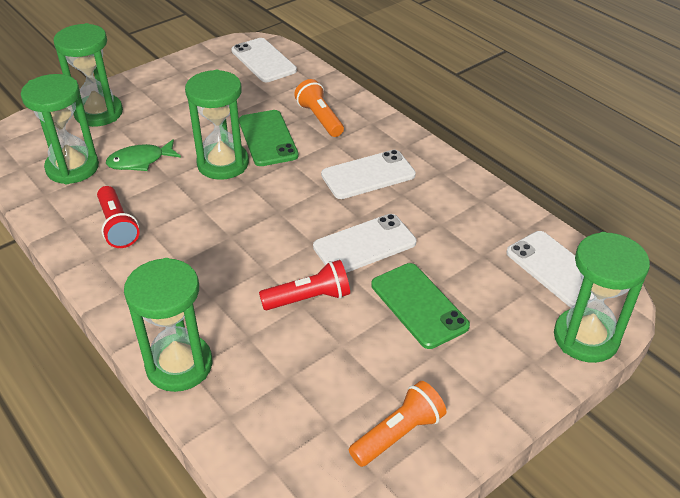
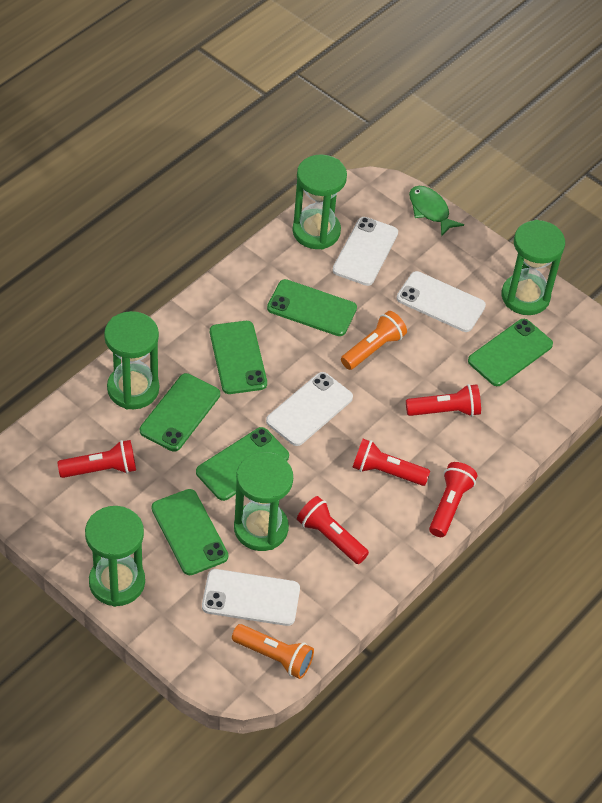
green phone: [239,110,299,166] [371,263,470,349] = 2 -> [140,373,220,452] [152,489,228,575] [196,427,289,501] [210,321,267,394] [267,279,357,336] [468,319,553,386] = 6
red flashlight: [97,186,140,248] [259,260,350,310] = 2 -> [57,440,136,478] [297,496,369,564] [352,439,430,486] [406,384,481,417] [429,462,477,537] = 5

